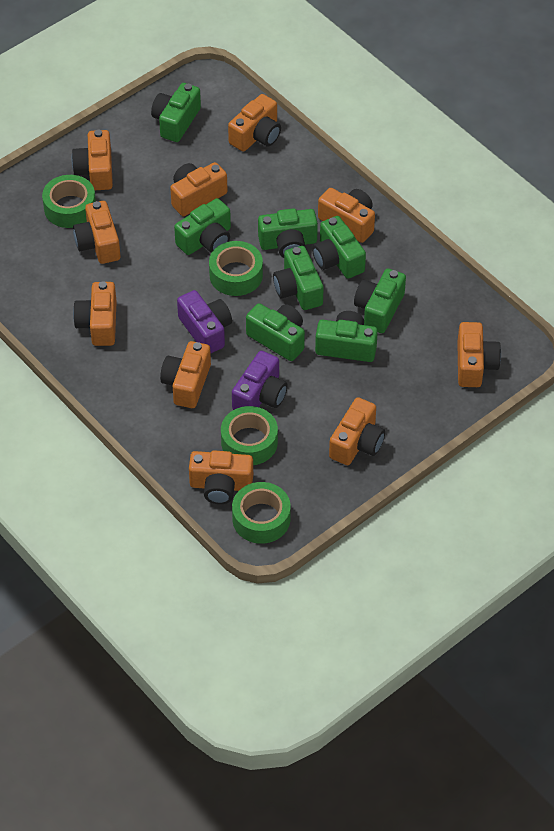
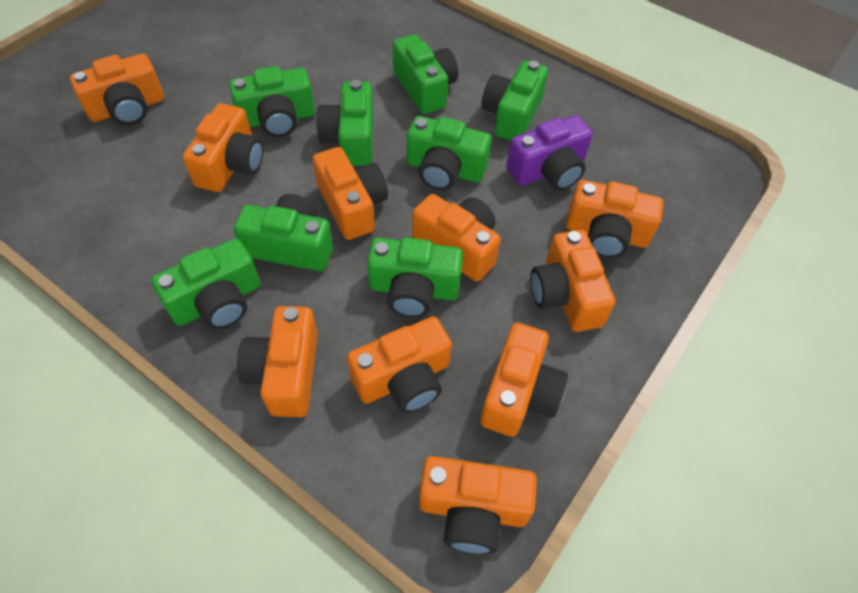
green tape: [42,175,96,228] [209,241,263,296] [221,406,278,465] [232,482,291,544] = 4 -> none = 0
purple camera: [177,290,232,354] [232,351,288,410] = 2 -> [506,115,593,191] = 1

